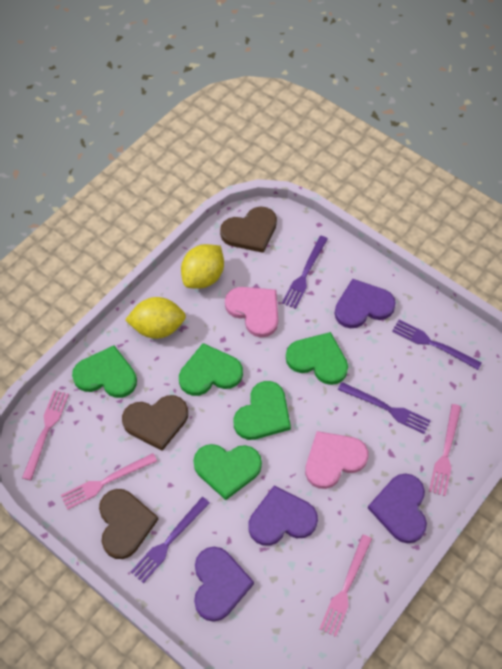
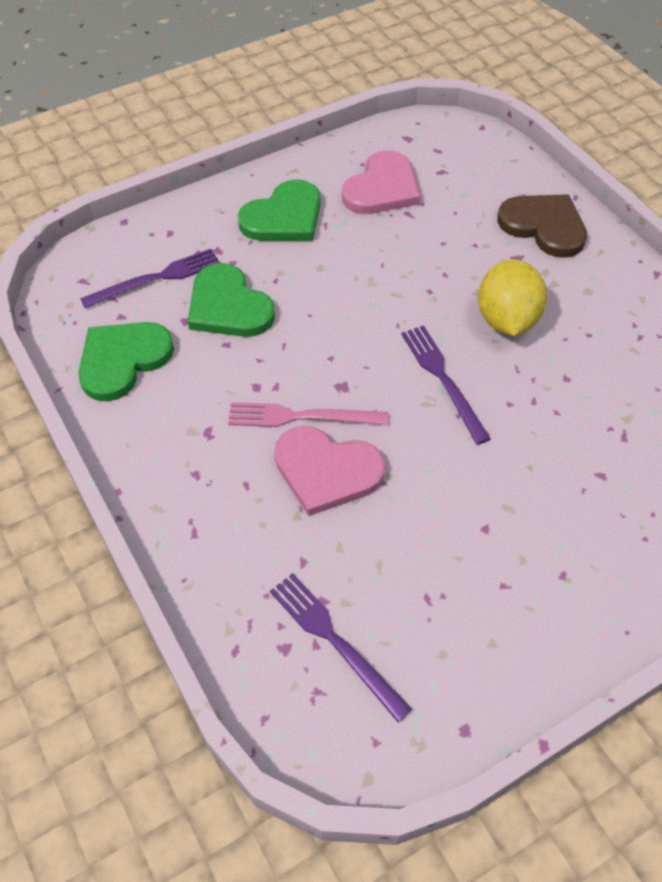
brown heart: [99,489,158,559] [122,395,188,451] [220,206,277,253] = 3 -> [497,194,587,258] = 1
green heart: [72,345,137,398] [179,343,243,396] [193,444,262,500] [233,381,291,440] [286,332,348,385] = 5 -> [78,322,174,401] [188,263,275,337] [238,179,320,241] = 3
pink fork: [22,390,69,481] [61,453,157,510] [320,534,372,637] [429,404,461,496] = 4 -> [228,402,388,427] = 1
purple fork: [131,497,210,583] [282,236,328,309] [338,382,431,434] [392,320,482,370] = 4 -> [80,249,220,308] [270,573,413,722] [401,325,491,445] = 3
purple heart: [194,547,254,622] [249,485,318,546] [335,279,396,328] [368,473,427,543] = 4 -> none = 0
yellow lemon: [125,297,186,339] [181,244,224,289] = 2 -> [478,259,547,336] = 1

